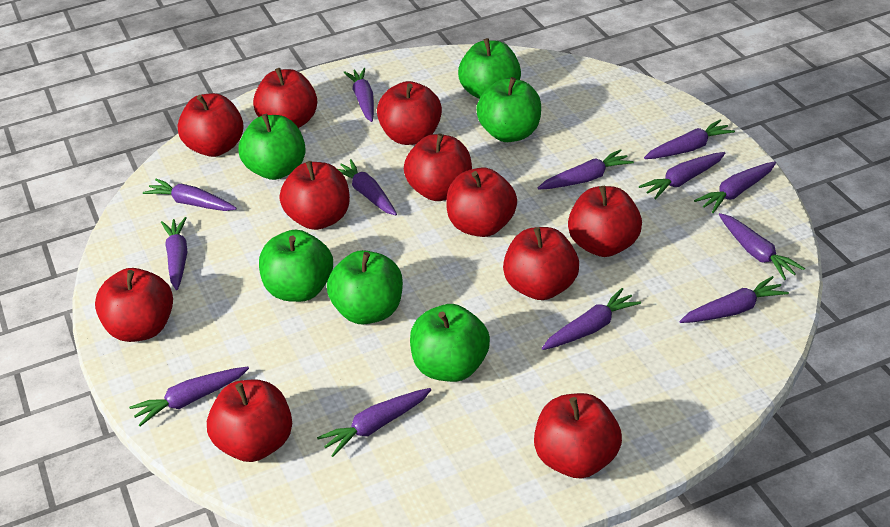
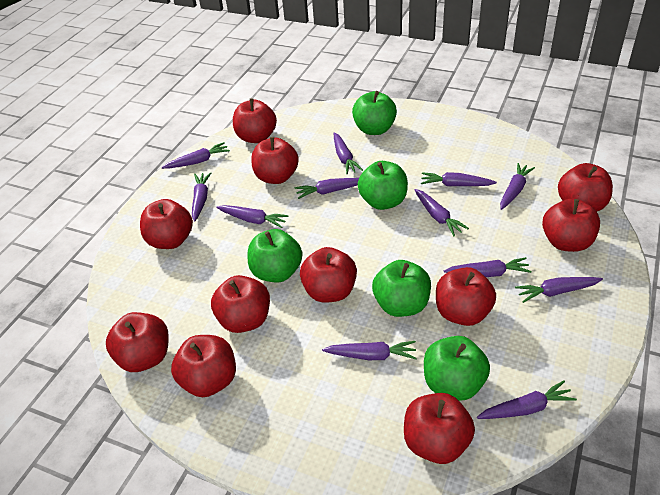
green apple: [239,114,306,180] [259,230,333,302] [327,250,403,325] [410,304,490,382] [458,38,521,99] [476,77,541,142] = 6 -> [248,229,302,282] [352,91,397,135] [358,161,408,210] [372,260,431,317] [424,336,490,401] = 5
purple carrot: [129,367,249,426] [143,179,237,211] [161,217,187,290] [317,388,431,457] [338,159,397,215] [343,68,374,122] [538,149,634,190] [542,288,641,350] [639,152,726,199] [644,120,735,159] [680,276,789,323] [694,161,776,213] [719,213,805,280] = 13 -> [162,142,230,169] [192,172,211,222] [216,205,289,228] [295,178,359,199] [322,341,417,360] [334,132,363,174] [415,189,469,236] [421,172,497,186] [444,257,531,277] [477,380,577,419] [500,163,535,210] [515,277,603,303] = 12

